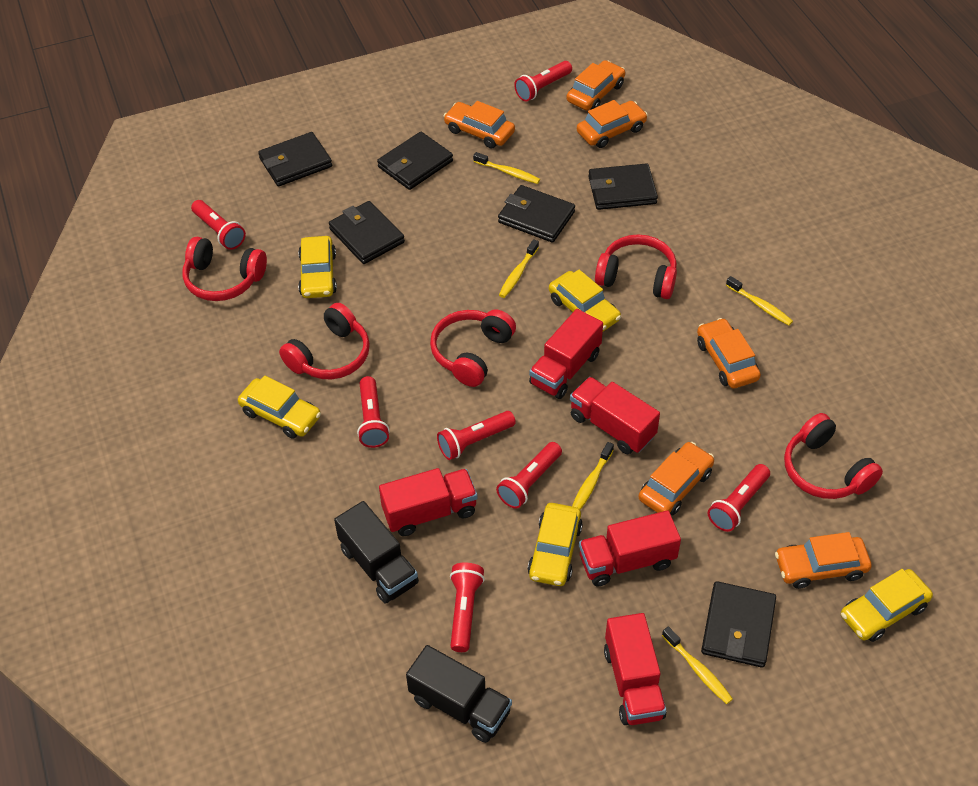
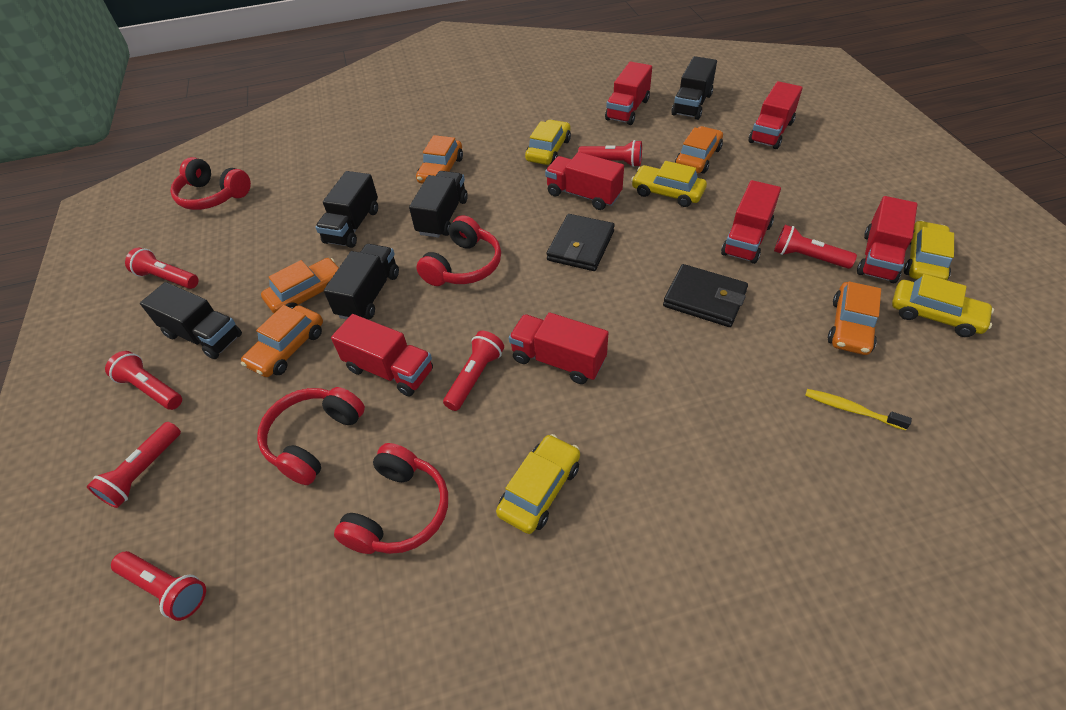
black truck: [334,501,419,603] [406,645,512,743] = 2 -> [140,282,242,359] [315,171,378,248] [324,244,399,319] [409,171,468,238] [672,56,717,120] = 5
black wallet: [258,132,332,187] [329,201,405,264] [377,132,453,190] [498,185,575,243] [588,163,658,210] [701,581,776,668] = 6 -> [547,214,615,271] [663,264,748,327] = 2
orange car: [444,101,515,149] [567,60,625,111] [577,100,648,148] [639,442,714,515] [697,318,761,389] [775,532,872,589] = 6 -> [241,305,323,377] [261,258,339,313] [416,135,463,184] [675,126,723,174] [828,282,881,355] = 5
red headphones: [182,237,267,301] [279,303,370,379] [430,309,516,387] [595,234,677,299] [784,413,883,499] = 5 -> [170,157,251,210] [257,387,365,485] [334,443,448,554] [416,215,501,286] = 4
red truck: [379,468,477,536] [529,309,603,399] [570,377,660,454] [579,511,681,587] [604,613,666,725] = 5 -> [331,314,433,396] [509,312,609,384] [545,152,624,210] [605,62,652,125] [721,180,781,264] [749,81,803,149] [857,196,917,283] = 7
yellow toothbrush: [473,152,540,184] [499,239,539,298] [572,442,614,510] [662,626,733,704] [726,276,793,326] = 5 -> [805,389,912,430] = 1

